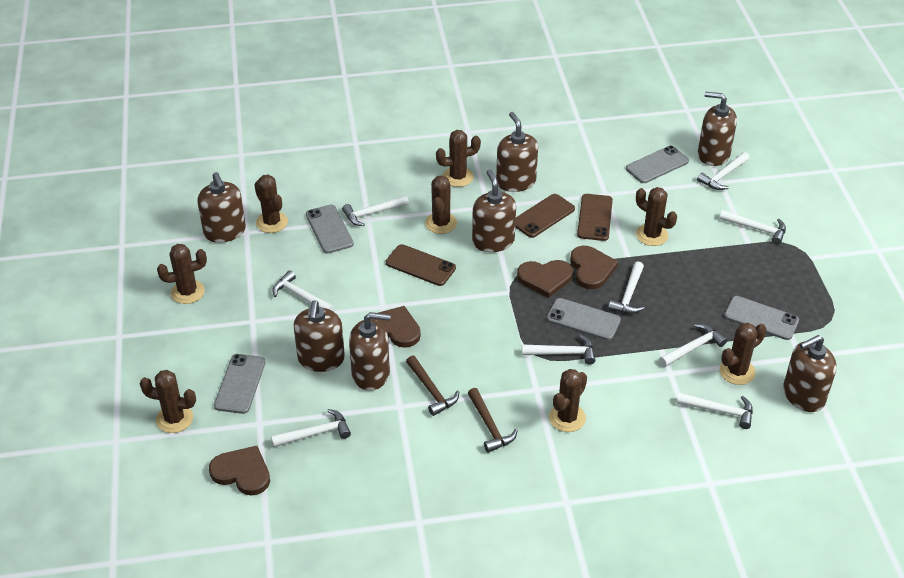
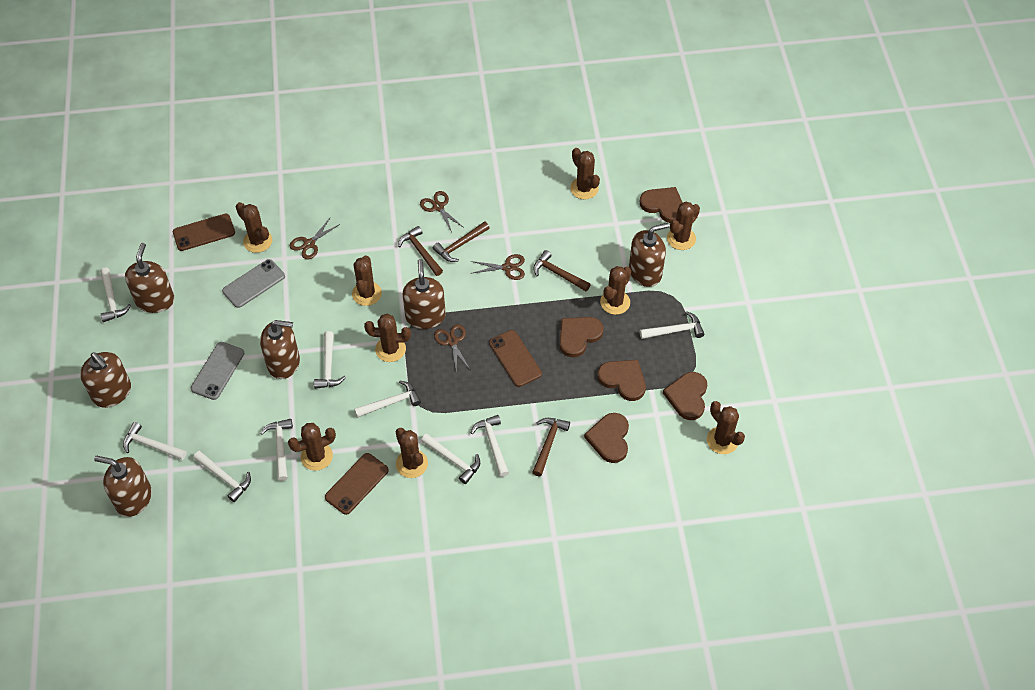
brown cactus: [140,370,196,433] [157,244,207,304] [254,175,288,233] [425,175,457,234] [436,130,481,187] [549,369,587,432] [636,187,677,246] [719,323,767,385] = 8 -> [236,202,272,253] [288,423,336,471] [352,256,382,306] [364,314,411,362] [396,428,428,478] [570,148,600,199] [600,266,631,315] [667,202,700,250] [707,401,745,454] = 9
brown hammer: [406,355,459,416] [468,388,518,453] = 2 -> [398,226,443,276] [433,221,490,262] [532,418,570,476] [533,250,591,291] = 4
brown heart: [209,446,270,495] [373,306,421,348] [517,260,573,298] [570,246,618,289] = 4 -> [559,317,604,357] [584,413,629,463] [597,360,646,401] [640,187,683,223] [663,372,707,420] = 5
brown scissors: none = 0 -> [290,218,340,260] [420,191,463,232] [434,324,470,374] [470,254,525,280] = 4
brown soap dispenser: [197,172,246,243] [294,300,345,372] [349,312,391,391] [472,169,516,252] [496,112,538,192] [698,92,737,166] [783,335,837,412] = 7 -> [80,352,131,408] [94,456,152,517] [125,243,174,313] [260,320,300,379] [402,259,446,329] [629,223,669,287] = 6
grey phone: [214,354,266,414] [306,205,354,254] [547,298,621,340] [626,146,689,183] [724,296,799,340] = 5 -> [191,342,245,400] [222,259,285,308] = 2

